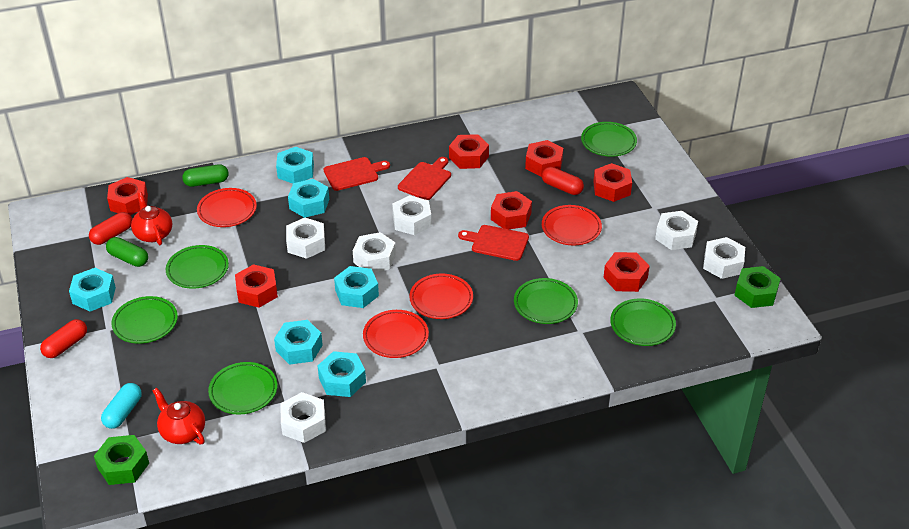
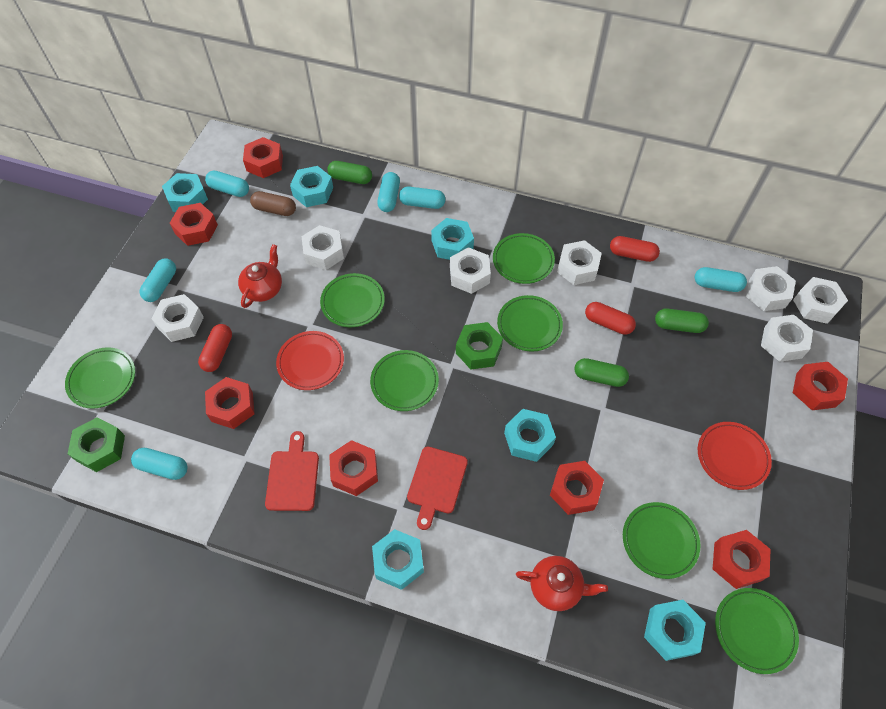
brown capsule: none = 0 -> [250,191,296,216] = 1
green capsule: [106,237,148,267] [182,164,229,187] = 2 -> [327,161,372,184] [574,358,629,387] [655,309,709,333] = 3
green plate: [112,296,178,344] [166,245,229,289] [208,362,278,415] [514,278,578,324] [581,122,637,157] [610,298,676,346] = 6 -> [65,347,135,409] [320,273,385,327] [370,350,439,411] [493,233,555,284] [497,295,563,352] [623,502,700,579] [715,588,799,674] = 7
red cutting board: [324,157,390,191] [398,157,451,200] [458,225,529,261] = 3 -> [265,431,319,511] [407,447,468,530] = 2
red plate: [197,188,257,227] [363,310,429,358] [409,274,473,319] [542,205,602,245] = 4 -> [276,331,344,390] [698,422,772,490] = 2
turquoise capsule: [101,383,142,429] = 1 -> [131,448,188,480] [140,258,176,302] [205,171,249,197] [377,172,400,212] [399,187,445,209] [695,267,747,292] = 6
white nut: [281,392,326,443] [286,218,325,259] [353,232,396,273] [392,195,431,235] [655,211,698,250] [703,237,745,279] = 6 -> [151,294,204,342] [302,225,344,270] [450,247,491,294] [557,240,602,285] [746,266,796,311] [761,315,813,362] [793,277,848,324] = 7

